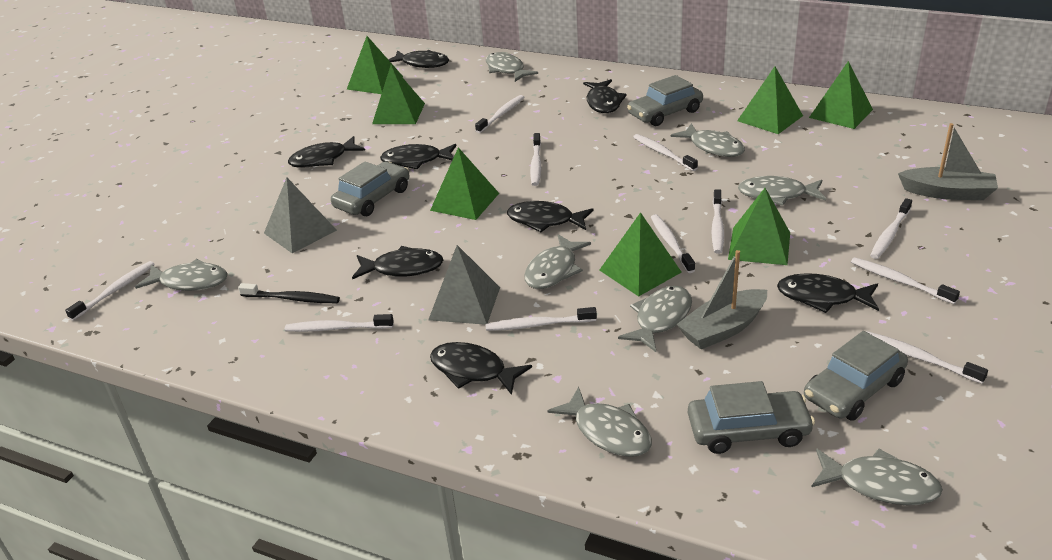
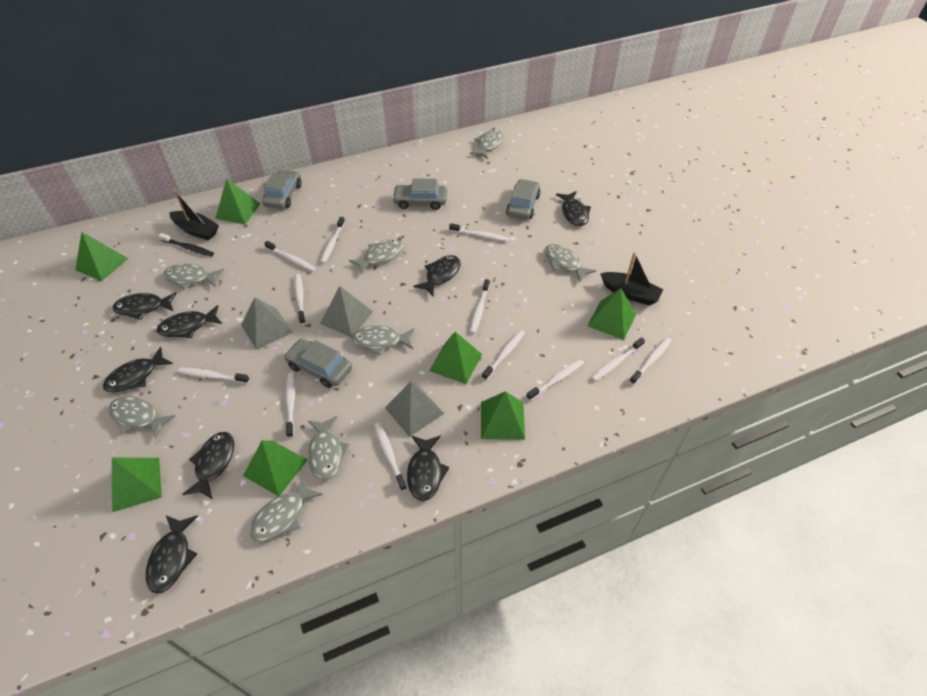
black boat: none = 0 -> [170,189,219,240] [600,252,663,305] = 2
grey boat: [676,250,767,349] [898,123,998,200] = 2 -> none = 0
grey pyramid: [264,177,337,253] [428,245,500,325] = 2 -> [241,297,293,350] [320,286,373,337] [385,381,444,437] = 3
white toothbrush: [65,261,155,321] [285,314,394,332] [475,95,524,133] [486,307,597,331] [530,133,541,186] [633,134,698,171] [651,214,695,273] [712,190,724,254] [851,257,960,304] [866,331,988,384] [870,198,912,259] = 11 -> [178,368,250,384] [264,241,316,271] [286,372,295,438] [294,274,306,324] [320,217,345,263] [374,422,407,491] [449,223,509,242] [470,279,490,334] [482,330,525,380] [526,359,584,401] [591,337,645,381] [629,337,672,385] = 12

